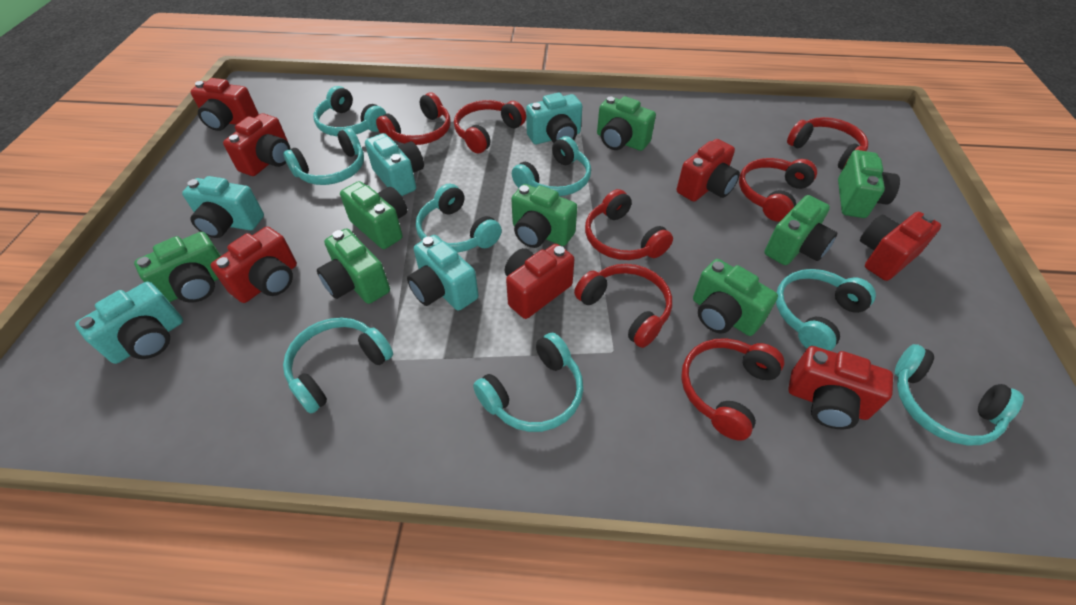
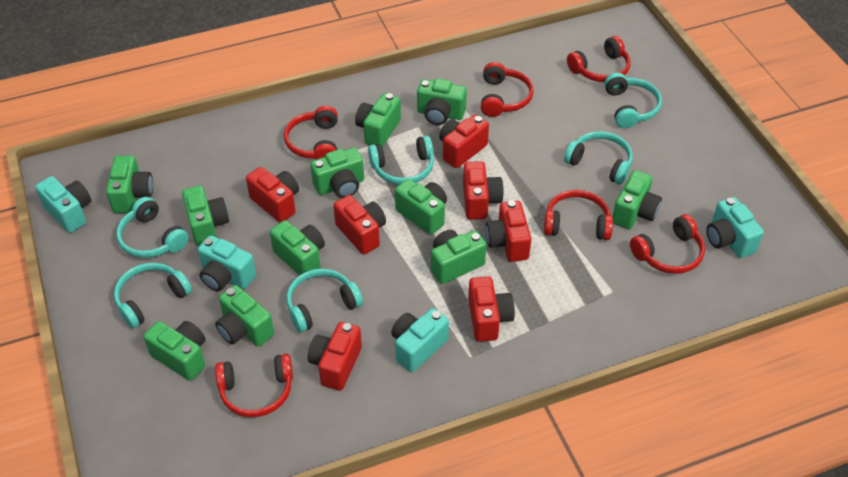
green camera: [134,232,221,303] [317,228,390,304] [340,181,407,249] [511,184,577,248] [597,96,656,151] [693,259,778,336] [764,195,837,265] [838,150,900,218] = 8 -> [106,156,153,213] [144,321,206,381] [182,186,229,246] [215,285,274,347] [270,220,325,275] [310,147,364,198] [355,93,401,147] [395,179,447,235] [417,78,467,125] [431,230,487,284] [612,170,662,229] = 11
red headphones: [376,93,451,145] [454,100,526,153] [574,264,672,348] [585,189,673,260] [681,338,785,440] [739,158,817,222] [787,117,868,170] = 7 -> [215,354,293,417] [284,106,338,160] [481,62,534,117] [544,190,613,240] [567,36,630,82] [630,214,705,274] = 6
turquoise camera: [75,281,183,364] [182,176,264,238] [365,133,424,196] [407,235,479,311] [526,93,582,144] = 5 -> [35,176,91,233] [198,235,256,291] [391,308,449,372] [706,197,764,258] = 4
turquoise headphones: [283,128,364,185] [283,318,393,414] [314,86,386,136] [416,184,502,253] [473,333,583,432] [512,136,591,196] [776,269,876,351] [895,344,1024,446] = 8 -> [114,263,192,328] [116,197,189,258] [286,269,363,332] [368,136,434,185] [564,131,633,185] [604,73,662,128] = 6

